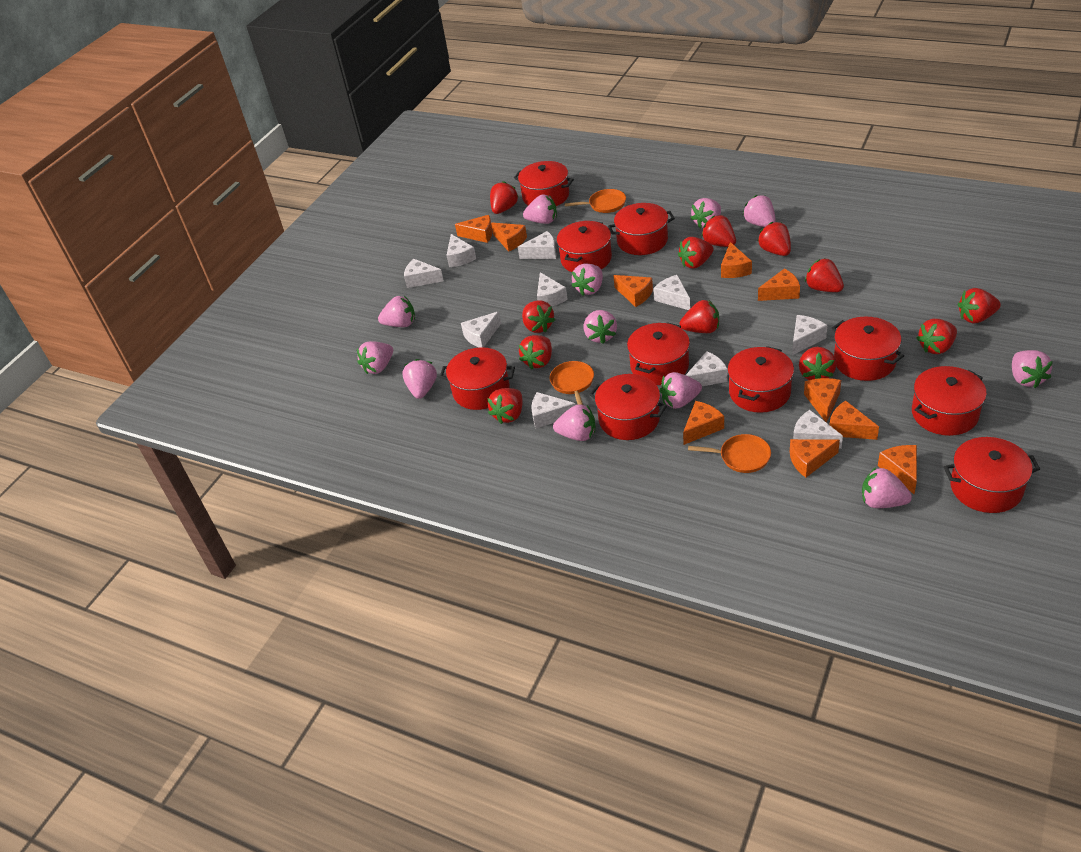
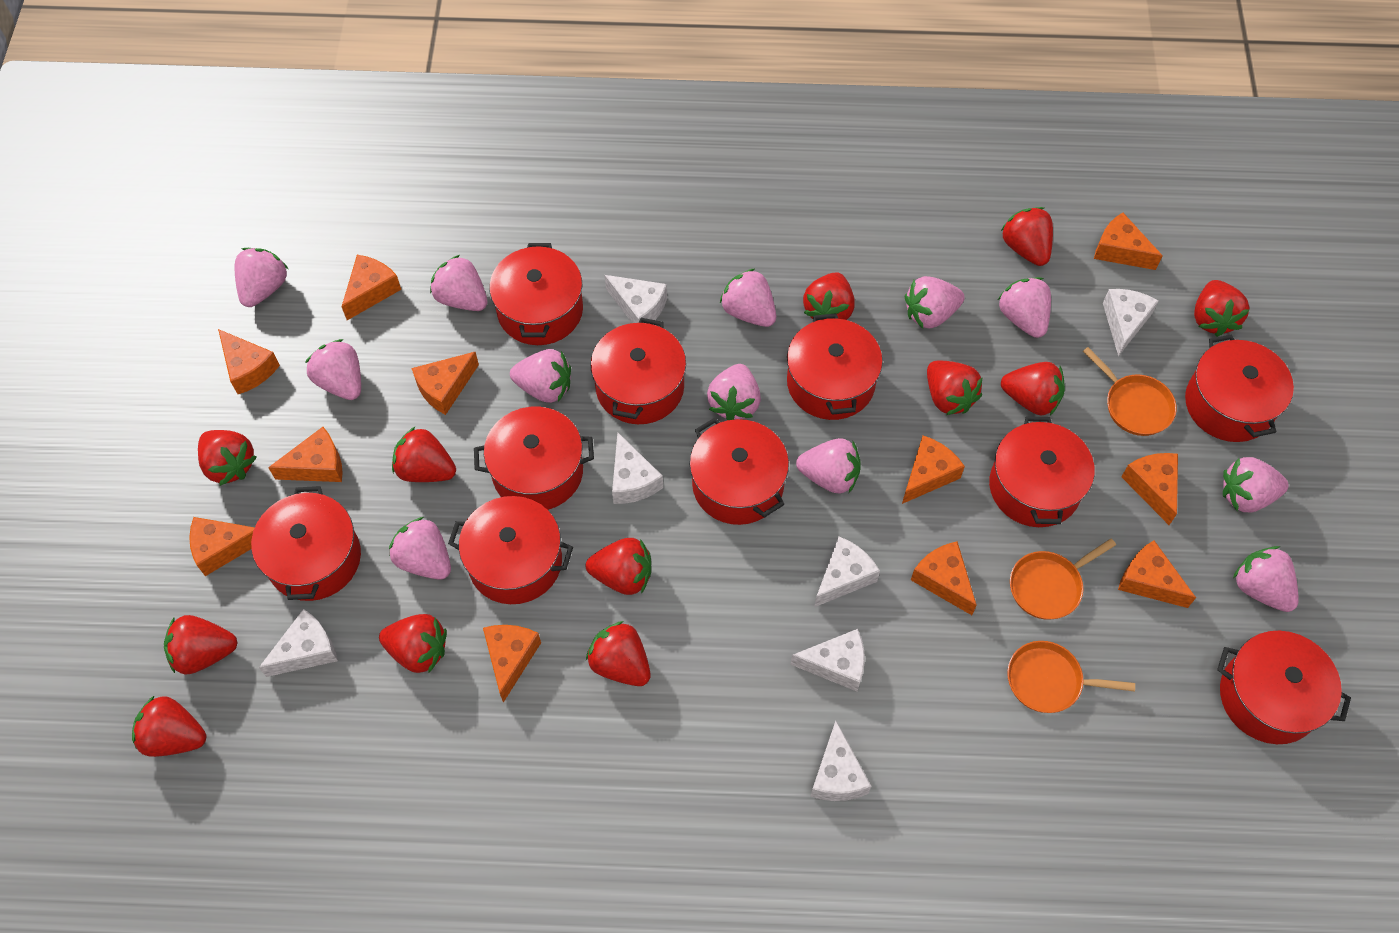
orange cheese: [455,215,492,243] [491,223,527,252] [613,275,653,307] [683,401,724,445] [721,242,752,278] [758,269,800,301] [790,439,840,478] [804,378,841,423] [830,401,879,440] [878,445,917,494] = 10 -> [189,517,255,576] [218,329,280,394] [268,427,343,482] [341,255,401,320] [411,352,479,415] [483,625,541,703] [902,435,965,504] [911,541,977,615] [1094,213,1163,270] [1118,541,1196,608] [1121,453,1178,525] = 11
white cheese: [404,259,444,288] [446,234,476,267] [461,311,501,348] [518,231,556,259] [531,392,576,429] [537,272,568,306] [653,275,690,310] [686,351,728,386] [792,315,827,355] [793,410,843,449] = 10 -> [259,609,338,677] [605,275,667,323] [612,432,663,504] [790,629,865,691] [810,721,871,801] [814,537,880,607] [1103,289,1158,356] = 7

